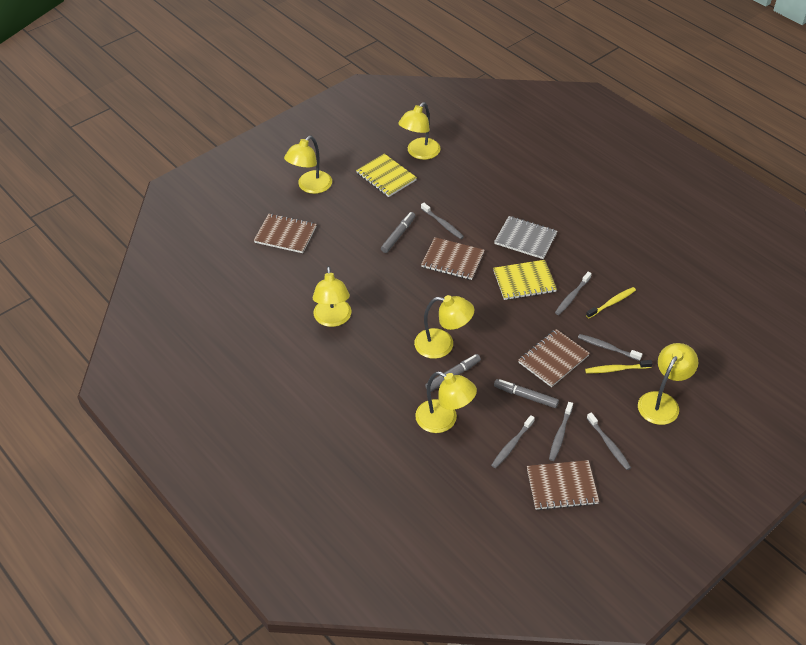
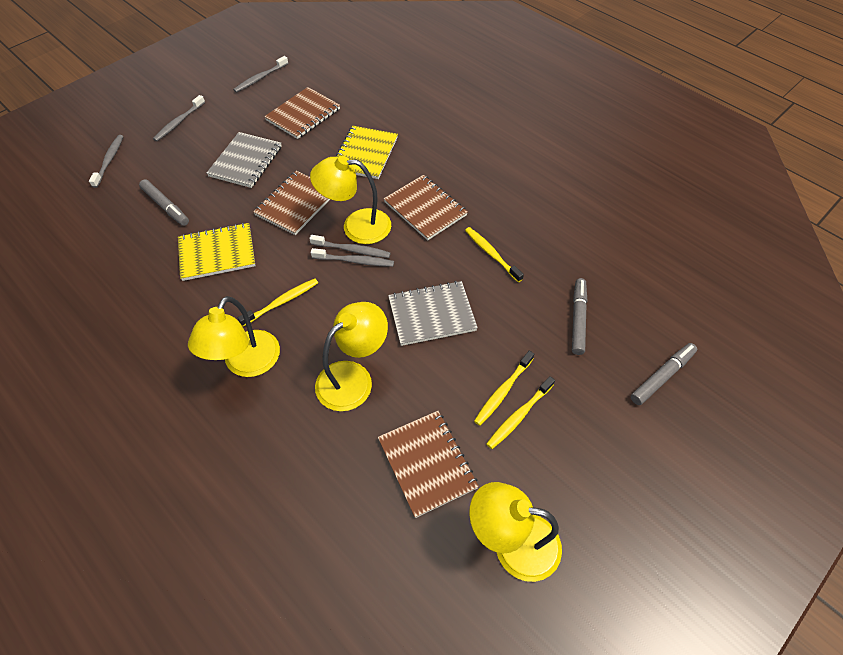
grey notebook: [494,216,557,259] = 1 -> [207,132,282,188] [388,281,478,346] = 2
grey toothbrush: [421,203,464,239] [491,415,535,468] [549,402,573,461] [555,272,592,315] [578,334,642,361] [587,412,631,470] = 6 -> [89,135,123,188] [153,95,205,141] [233,56,288,93] [309,235,391,258] [311,248,394,267] = 5
yellow lamp: [284,136,332,194] [313,266,352,327] [398,102,441,160] [414,295,474,359] [415,371,477,433] [638,343,698,425] = 6 -> [188,296,280,377] [310,155,391,244] [315,302,388,411] [469,482,562,582] = 4
yellow toothbrush: [585,360,653,373] [586,287,636,318] = 2 -> [238,279,318,326] [465,227,524,282] [474,351,534,426] [486,376,555,449] = 4

